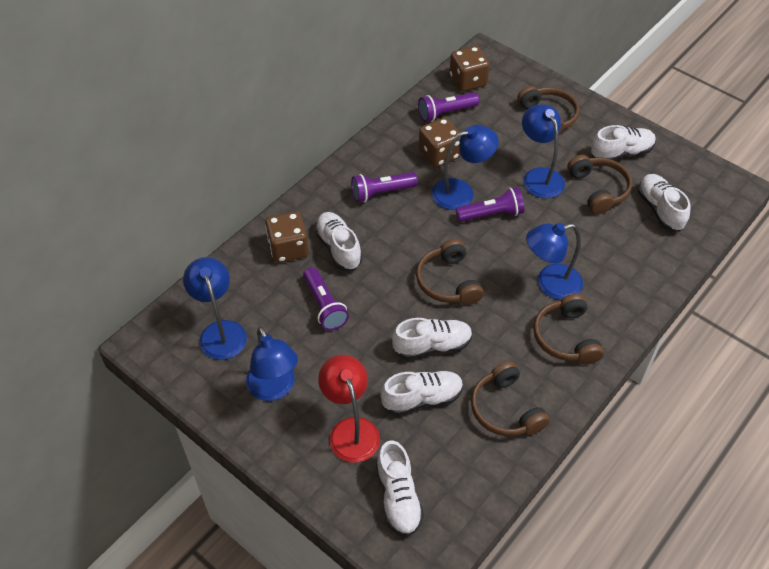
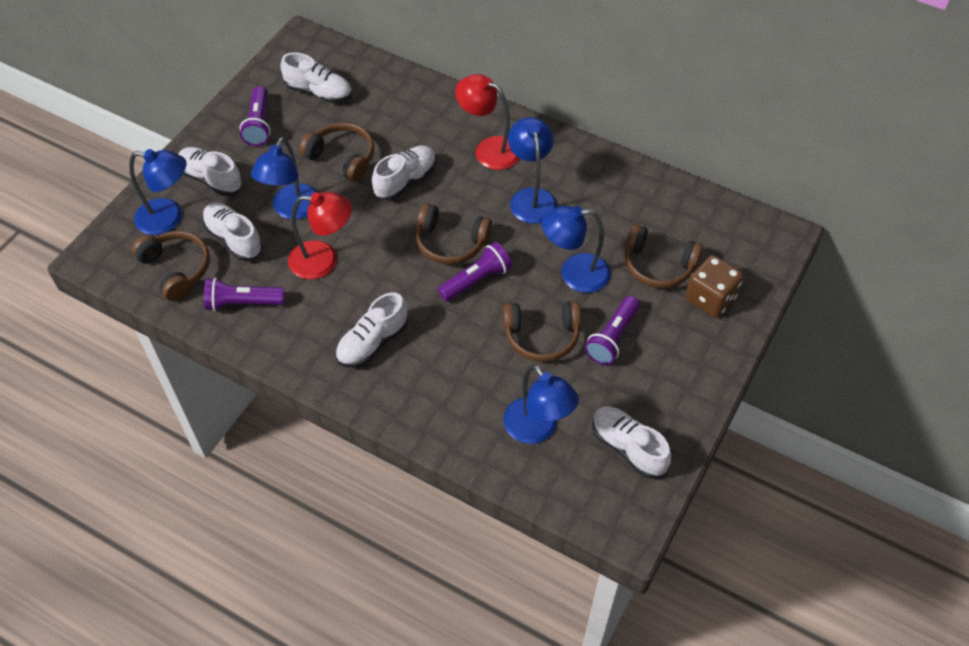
brown dice: [265,212,309,263] [418,117,461,168] [450,46,490,92] = 3 -> [685,255,744,318] = 1
red lamp: [318,355,380,463] = 1 -> [288,192,352,279] [455,74,520,170] = 2

